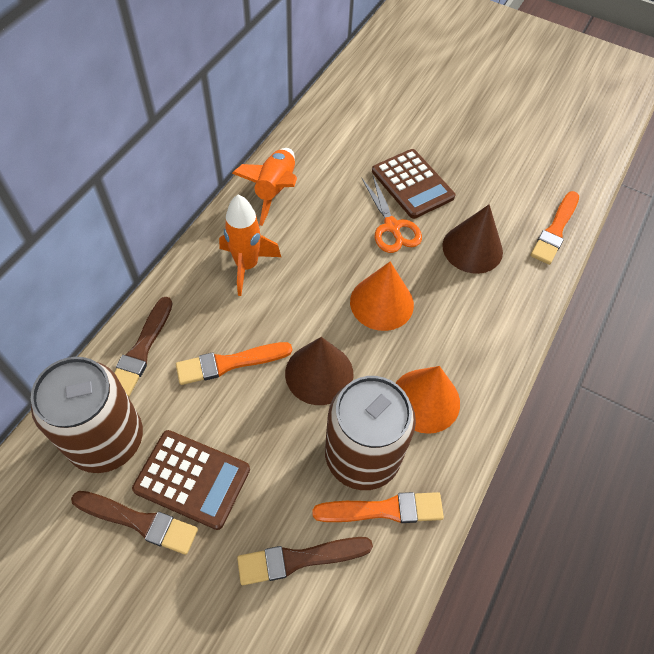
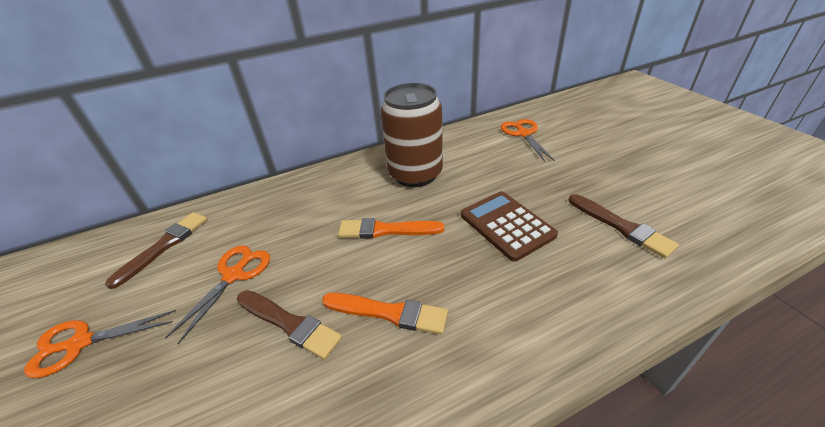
brown calculator: [132,430,250,530] [372,149,455,219] = 2 -> [461,191,558,262] = 1
brown can: [31,357,143,473] [325,376,416,490] = 2 -> [380,83,443,187] = 1
brown cone: [285,337,353,405] [442,204,503,274] = 2 -> none = 0
orange brush: [176,342,292,385] [312,492,444,523] [530,191,579,265] = 3 -> [322,293,448,335] [338,218,444,239] = 2
orange cone: [350,262,414,331] [396,366,460,434] = 2 -> none = 0
orange rocket: [219,195,281,296] [232,148,297,226] = 2 -> none = 0
orange scissors: [362,174,422,253] = 1 -> [24,310,176,378] [165,245,270,344] [501,119,555,162] = 3

